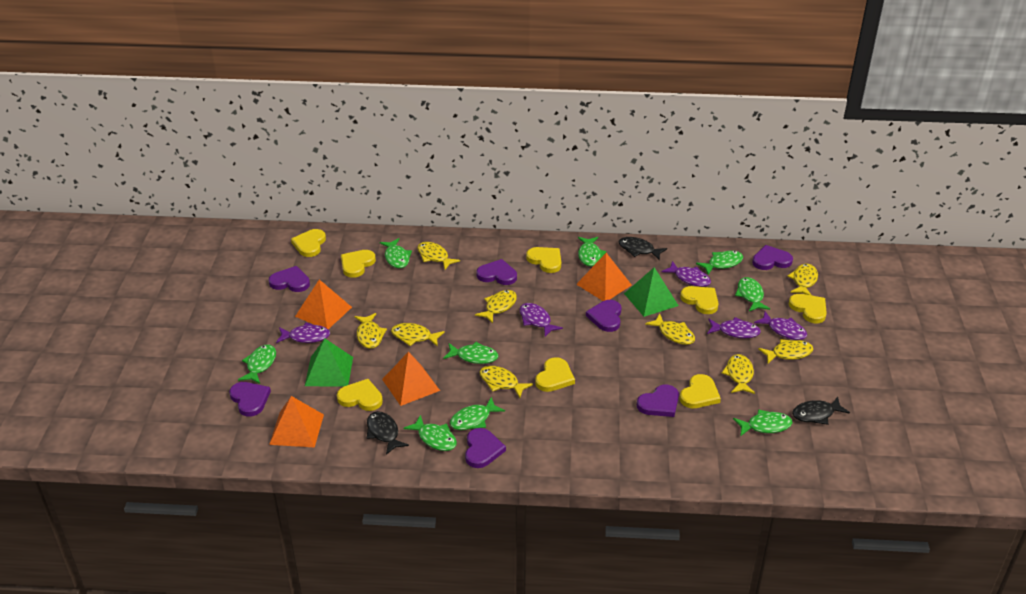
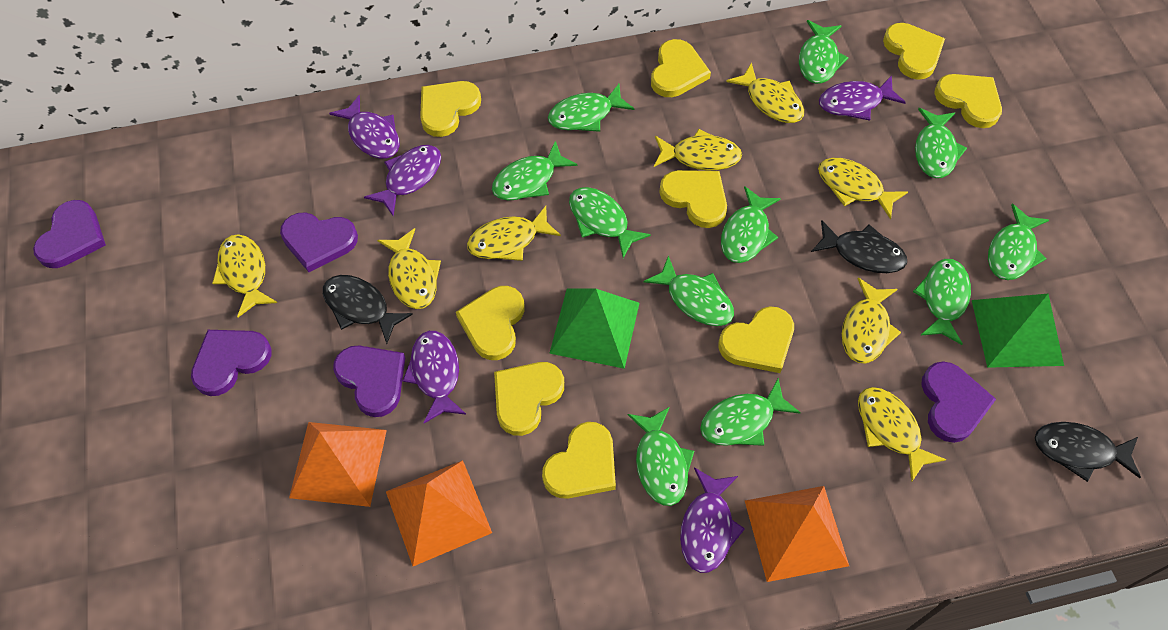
green fish: [238,345,276,384] [380,238,412,268] [404,415,457,451] [443,342,498,364] [450,397,505,430] [578,237,606,266] [696,251,743,275] [733,409,792,437] [735,277,770,311] = 9 -> [492,141,578,201] [548,84,634,132] [569,187,651,258] [628,407,694,506] [644,255,734,326] [700,378,801,446] [721,186,781,263] [799,20,849,84] [913,259,971,345] [915,108,967,178] [988,204,1049,280] = 11
orange pyramid: [269,396,324,447] [295,279,352,329] [382,352,440,406] [576,253,632,301] = 4 -> [289,422,387,507] [386,460,492,566] [745,486,849,582] = 3
purple heart: [229,382,271,417] [269,266,310,292] [465,428,506,468] [476,259,517,285] [586,300,622,332] [637,385,679,417] [752,245,793,270] = 7 -> [33,200,106,268] [191,330,272,396] [280,212,358,272] [333,345,405,417] [921,361,996,443] = 5
yellow fish: [354,313,387,349] [391,323,445,347] [417,242,460,270] [475,290,517,323] [480,366,533,398] [645,314,695,345] [722,354,755,394] [758,339,813,363] [788,264,818,295] = 9 -> [212,234,277,317] [377,228,441,309] [467,206,561,261] [654,129,742,171] [726,62,804,123] [818,158,908,219] [842,278,901,364] [858,387,946,482] = 8
yellow heart: [291,229,326,257] [337,379,383,411] [341,250,376,278] [526,247,561,273] [535,357,575,392] [680,286,719,314] [680,374,721,408] [789,294,827,323] = 8 -> [420,81,481,137] [456,286,524,360] [494,362,564,436] [542,422,616,499] [651,39,711,97] [659,170,727,228] [719,306,794,373] [883,23,945,80] [934,74,1002,128] = 9

